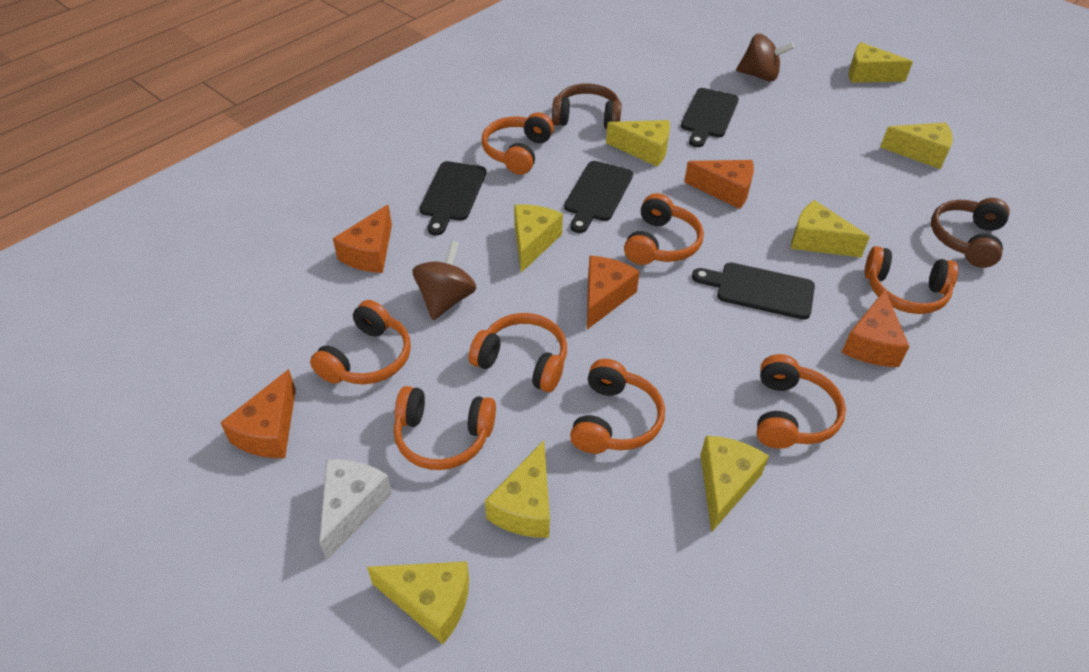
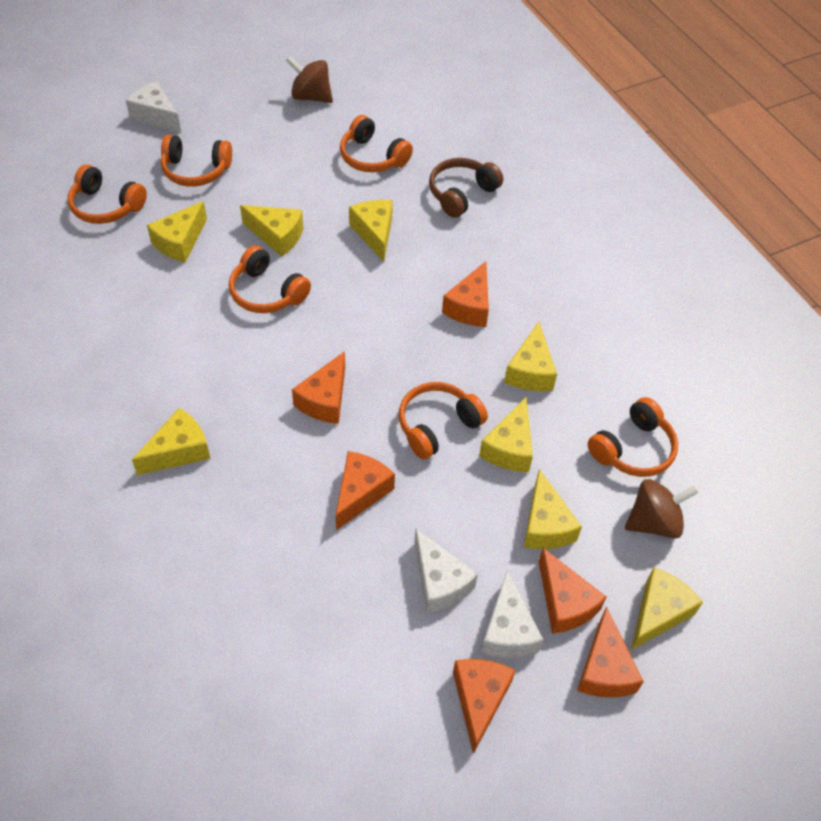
black cutting board: [420,161,486,235] [564,161,633,233] [681,88,739,147] [692,262,815,320] = 4 -> none = 0
brown headphones: [552,84,622,129] [931,198,1009,268] = 2 -> [429,158,503,218] = 1
orange cheese: [220,369,296,458] [333,204,392,273] [587,256,640,329] [684,160,754,209] [842,290,910,367] = 5 -> [292,351,345,424] [335,451,395,530] [442,261,489,327] [453,659,516,754] [539,548,606,634] [577,607,644,697] = 6
orange headphones: [310,300,411,384] [394,386,496,470] [469,313,567,392] [482,112,554,175] [570,359,665,454] [624,193,704,265] [757,354,846,449] [865,246,958,314] = 8 -> [68,165,147,224] [161,135,232,187] [229,246,311,313] [340,115,413,172] [399,382,488,460] [588,397,678,477] = 6
white cheese: [320,459,392,560] = 1 -> [126,81,181,132] [414,529,478,613] [481,570,543,658] = 3

